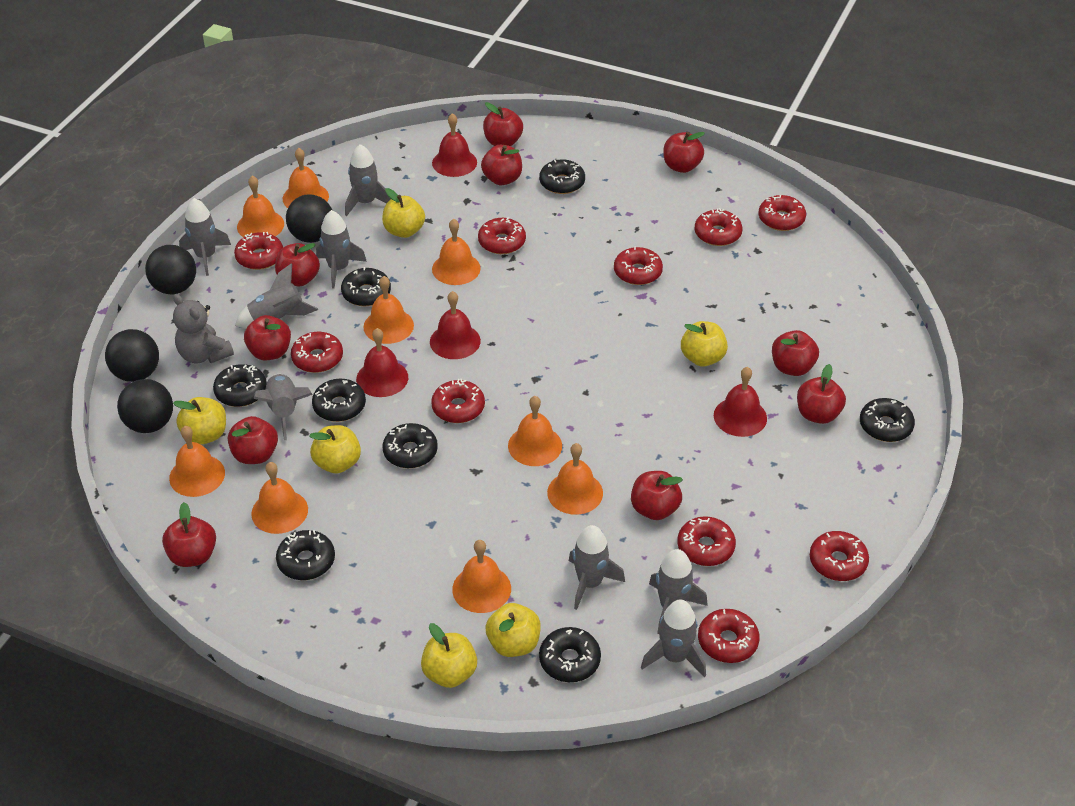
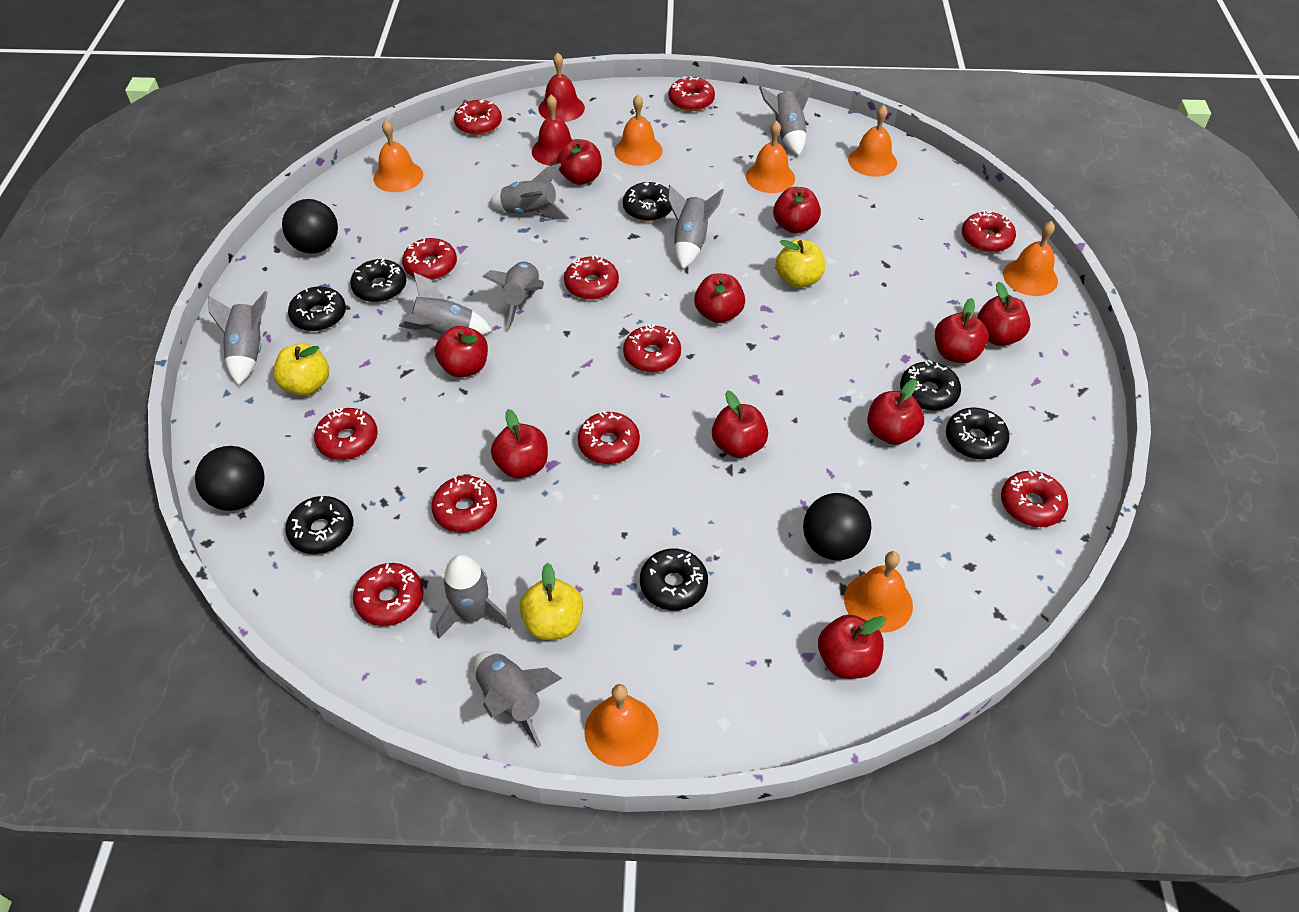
black ball: [105,329,159,382] [117,379,173,433] [145,245,196,294] [286,194,332,243] = 4 -> [195,446,265,511] [282,199,338,254] [803,493,872,560] = 3
black donut: [213,364,267,407] [276,530,335,580] [312,379,366,422] [341,267,391,306] [383,423,438,468] [539,159,585,194] [539,627,601,682] [860,398,915,442] = 8 -> [285,496,353,554] [288,286,346,331] [350,258,406,302] [623,182,672,221] [640,549,708,610] [900,360,961,411] [946,407,1010,460] = 7
grey teddy bear: [173,294,234,364] = 1 -> none = 0
orange bell: [169,426,225,497] [237,176,284,237] [251,462,308,534] [283,148,329,208] [363,276,414,344] [432,219,481,285] [452,540,511,613] [508,396,562,466] [547,443,603,515] = 9 -> [374,120,423,192] [584,684,659,767] [614,95,663,166] [746,121,795,193] [844,551,913,633] [848,105,897,177] [1003,221,1058,296] = 7
red bell: [356,328,408,397] [430,291,481,359] [432,113,477,177] [714,367,767,437] = 4 -> [532,95,572,166] [539,52,585,122] = 2
red donut: [234,232,283,270] [291,332,343,373] [431,379,485,423] [478,217,526,254] [614,246,663,285] [677,516,736,566] [695,208,743,246] [698,609,760,663] [759,195,806,231] [810,531,869,581] = 10 -> [314,408,378,460] [353,563,424,626] [402,238,457,280] [431,476,497,533] [454,100,502,135] [564,255,619,300] [578,411,640,464] [623,324,681,372] [669,76,715,111] [962,210,1016,253] [1001,470,1068,527] = 11
yellow apple: [173,397,226,444] [309,425,361,473] [382,188,425,238] [421,623,477,688] [486,603,541,657] [681,321,728,367] = 6 -> [273,343,329,396] [519,563,583,640] [776,239,825,288] = 3

